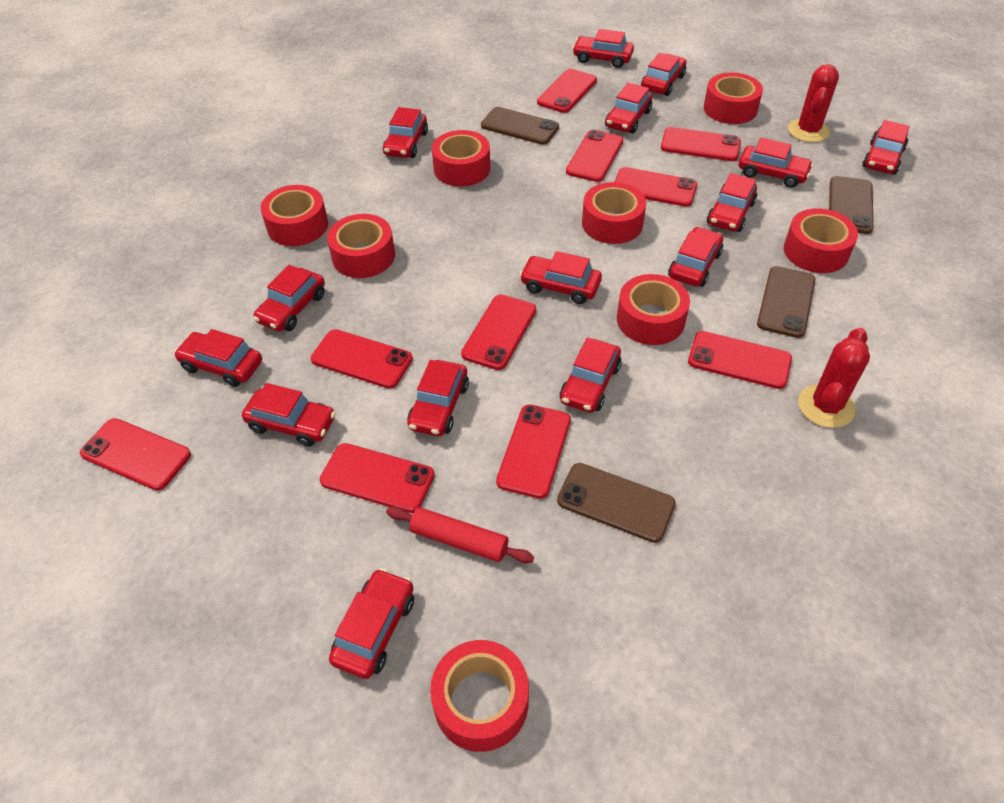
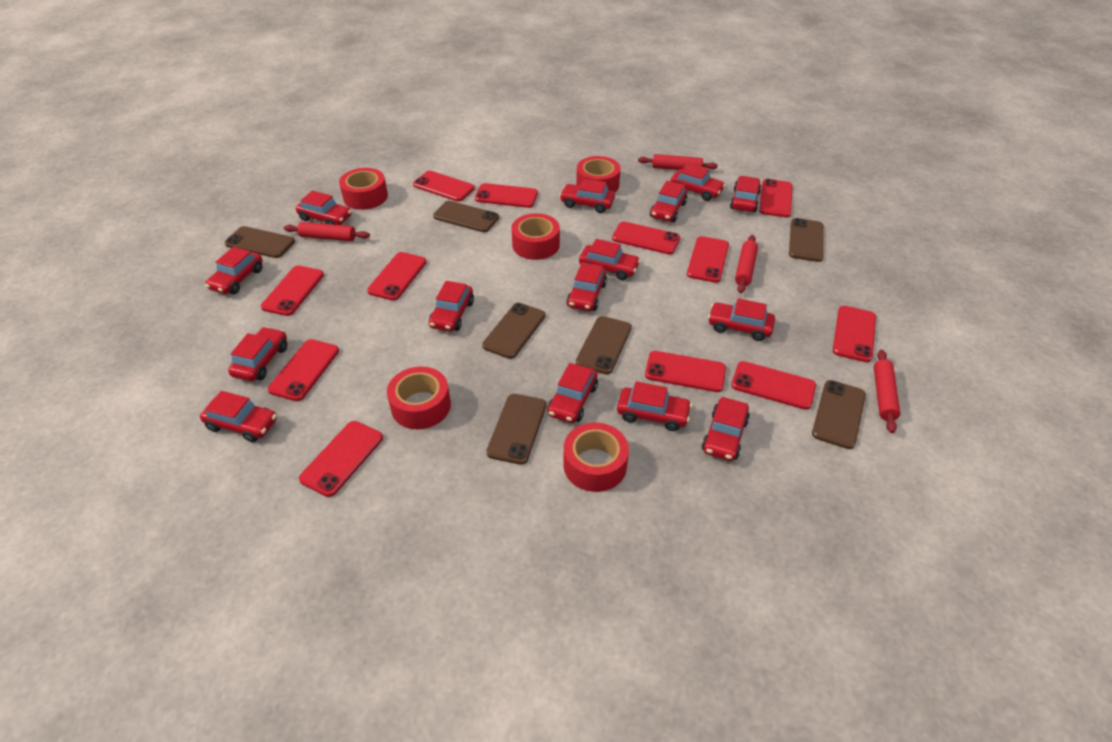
brown phone: [481,107,559,145] [557,463,676,543] [757,266,815,338] [829,176,874,234] = 4 -> [225,226,295,258] [433,201,499,232] [482,303,545,359] [486,394,547,465] [576,316,632,374] [789,218,824,262] [812,380,866,449] = 7
red cactus: [788,64,839,142] [798,328,870,428] = 2 -> none = 0
red phone: [80,418,191,490] [311,329,413,389] [320,443,435,513] [461,295,536,370] [496,404,571,499] [537,69,597,113] [566,130,623,182] [615,167,697,207] [661,127,741,161] [688,331,792,389] = 10 -> [261,266,324,316] [268,339,339,401] [299,421,383,497] [367,252,427,301] [413,171,475,201] [475,183,538,208] [612,222,680,254] [645,351,726,392] [687,236,729,283] [731,361,816,410] [759,179,793,217] [833,306,876,362] = 12
red rolling pin: [386,506,534,563] = 1 -> [284,222,370,241] [638,154,718,170] [735,235,758,293] [874,350,900,433] = 4
red tape: [261,185,328,246] [327,214,395,278] [430,640,529,752] [432,130,490,187] [582,182,646,244] [617,274,690,345] [704,73,763,124] [784,208,858,273] = 8 -> [339,168,388,210] [387,367,451,429] [511,213,560,260] [563,423,629,492] [576,156,621,192] = 5

